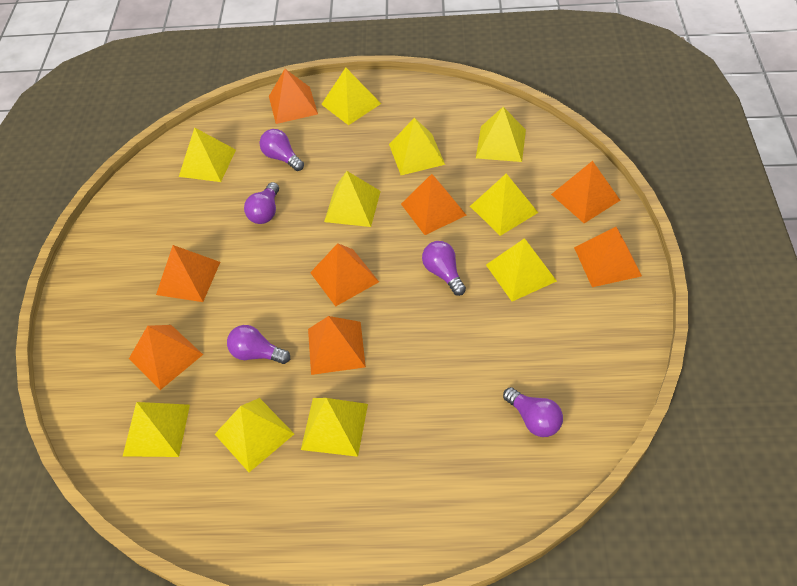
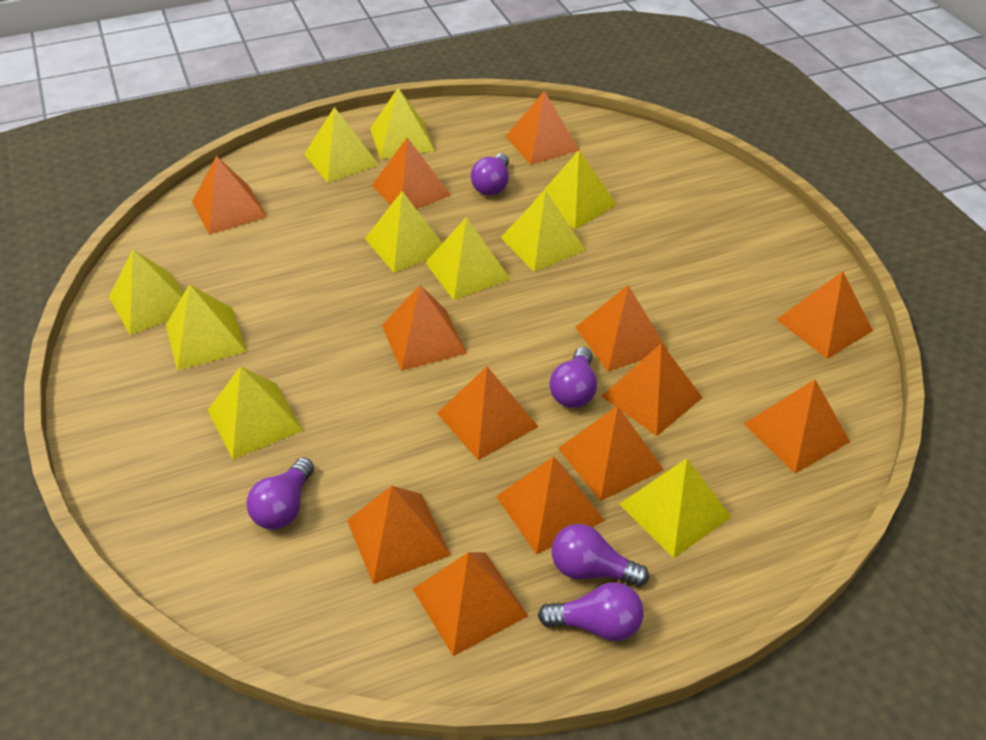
orange pyramid: [129,325,203,390] [156,245,220,302] [269,69,318,124] [308,316,366,375] [310,243,379,307] [401,174,466,235] [551,161,620,223] [574,227,642,287] = 8 -> [192,156,267,235] [347,486,451,584] [372,137,451,209] [382,285,467,371] [413,552,528,656] [437,367,539,460] [496,456,604,555] [505,91,579,165] [558,406,664,501] [575,285,668,372] [602,343,703,436] [744,379,850,473] [776,271,873,359] = 13

